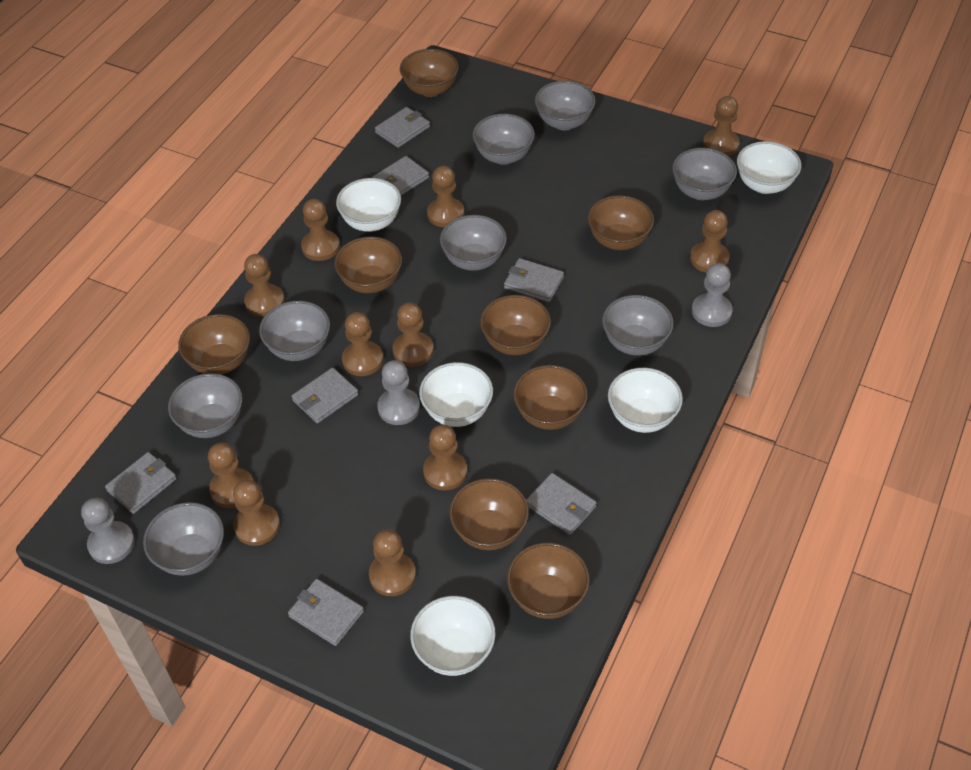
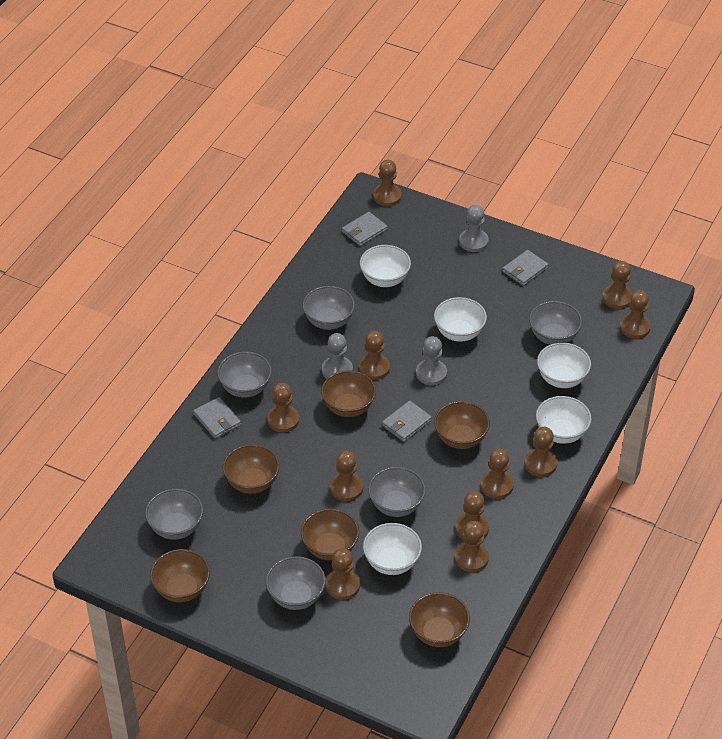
brown bowl: [178,314,250,374] [334,236,402,293] [400,49,459,97] [449,478,529,550] [480,295,551,355] [507,542,590,619] [513,365,588,430] [588,195,654,250] = 8 -> [150,549,210,602] [223,444,280,494] [301,509,359,560] [321,370,376,417] [409,592,470,647] [434,401,490,449] = 6
grey bowl: [143,502,224,576] [168,373,242,438] [259,301,330,361] [440,215,507,271] [473,114,535,165] [535,81,596,130] [602,295,674,356] [672,148,737,200] = 8 -> [145,489,203,540] [217,352,272,398] [266,556,326,610] [302,286,355,330] [368,467,426,517] [529,301,582,345] = 6
grey wallet: [105,452,177,514] [288,579,364,646] [292,368,359,424] [372,156,429,196] [375,107,430,148] [504,258,564,302] [526,473,597,535] = 7 -> [193,397,241,439] [342,212,388,246] [382,400,432,442] [502,250,549,286] = 4

